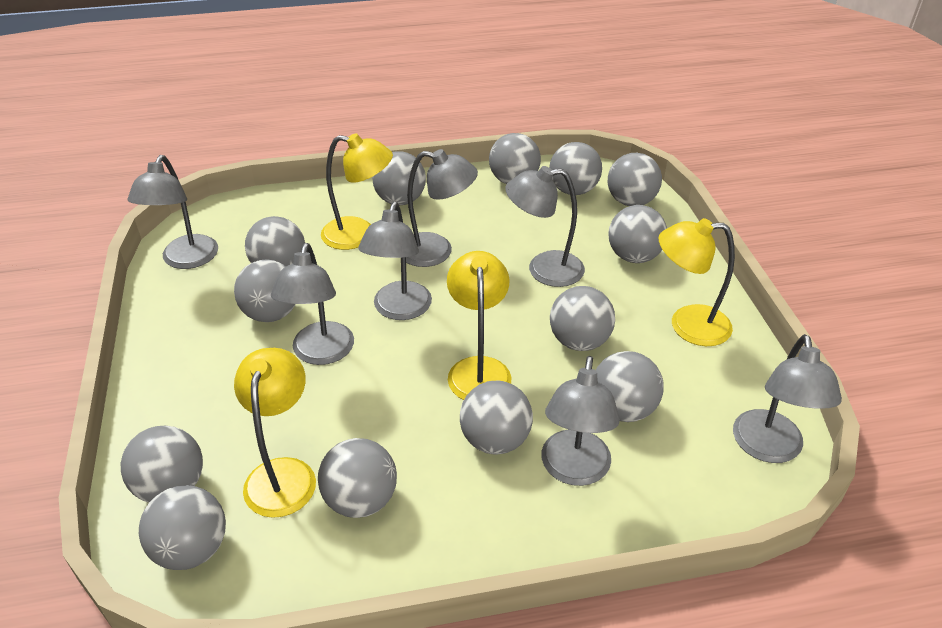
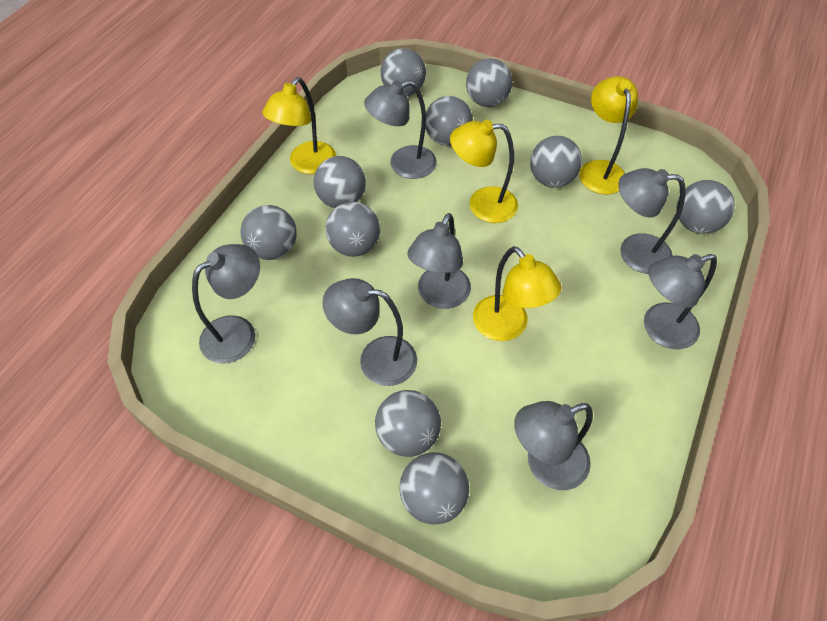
grey ball: [121,426,203,503] [139,485,226,570] [234,259,295,322] [245,216,305,267] [318,438,397,518] [372,151,426,205] [460,381,533,455] [489,133,541,184] [549,142,602,195] [550,286,615,351] [596,351,664,422] [608,153,662,206] [609,205,667,263] = 13 -> [241,205,297,260] [314,156,366,208] [326,202,380,257] [375,390,441,457] [381,48,426,96] [400,452,469,525] [426,96,473,146] [466,58,513,107] [530,136,582,188] [676,180,735,234] = 10

